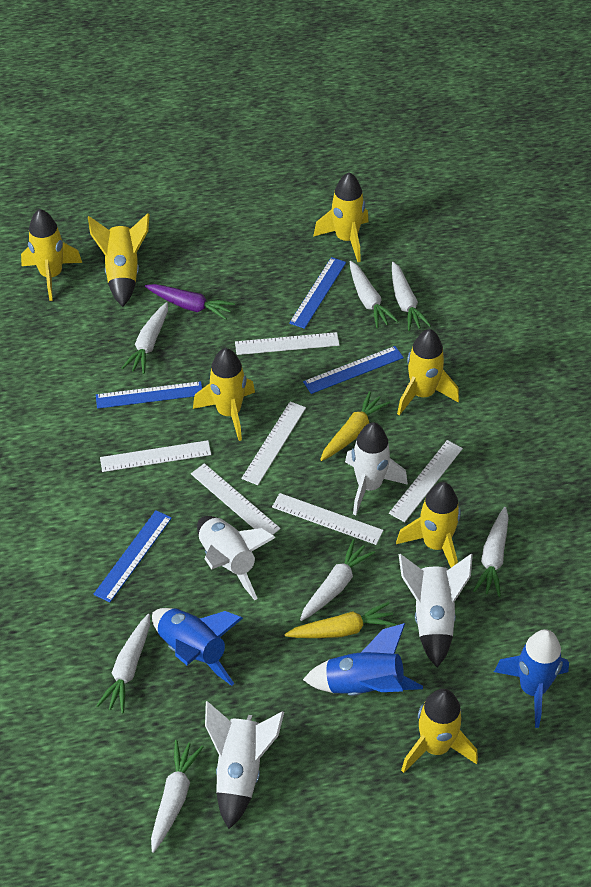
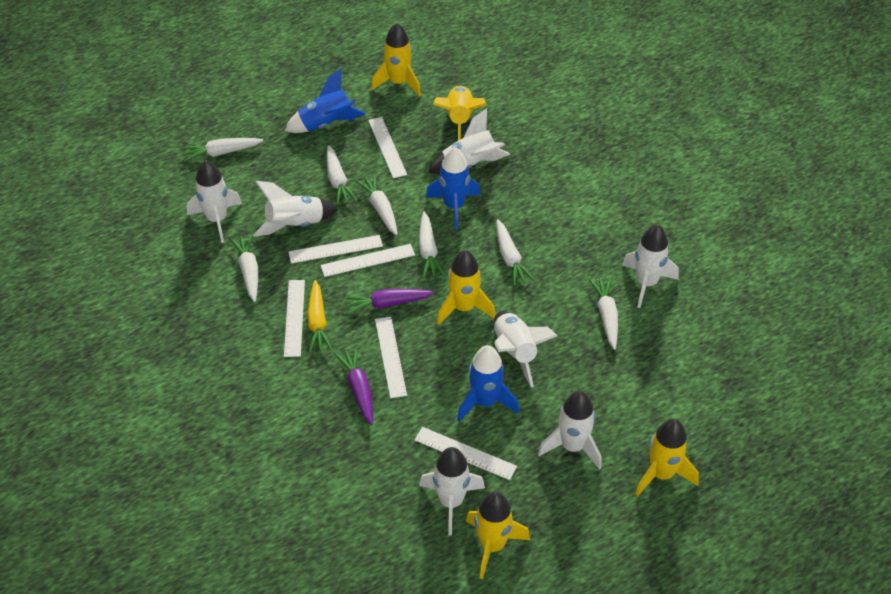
blue ruler: [93,510,172,603] [96,381,202,409] [289,257,346,329] [303,346,404,394] = 4 -> none = 0
purple carrot: [145,284,235,320] = 1 -> [334,347,373,425] [344,289,434,314] = 2
white rocket: [197,516,276,600] [205,701,284,829] [345,422,408,515] [398,554,473,668] = 4 -> [187,160,242,243] [253,181,338,237] [419,447,485,536] [428,108,510,174] [494,311,558,387] [538,391,602,470] [622,225,679,308] = 7
yellow carrot: [284,602,396,638] [320,391,390,461] = 2 -> [307,280,332,353] = 1
yellow rocket: [21,209,82,301] [88,213,150,307] [193,348,255,441] [313,172,369,262] [396,482,461,567] [397,329,459,416] [401,689,478,773] = 7 -> [371,23,421,97] [433,85,487,141] [437,250,496,325] [466,491,530,579] [635,419,699,496] = 5

